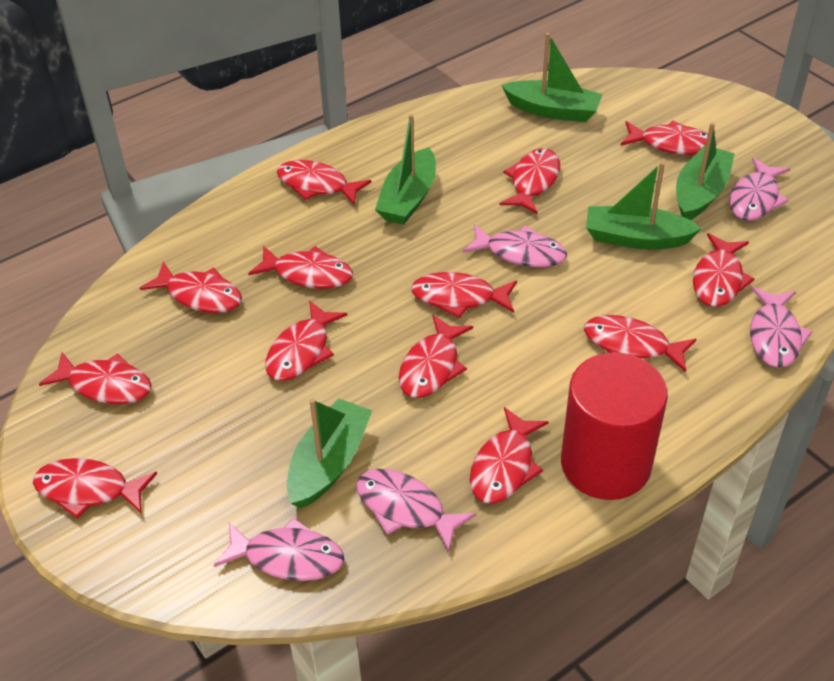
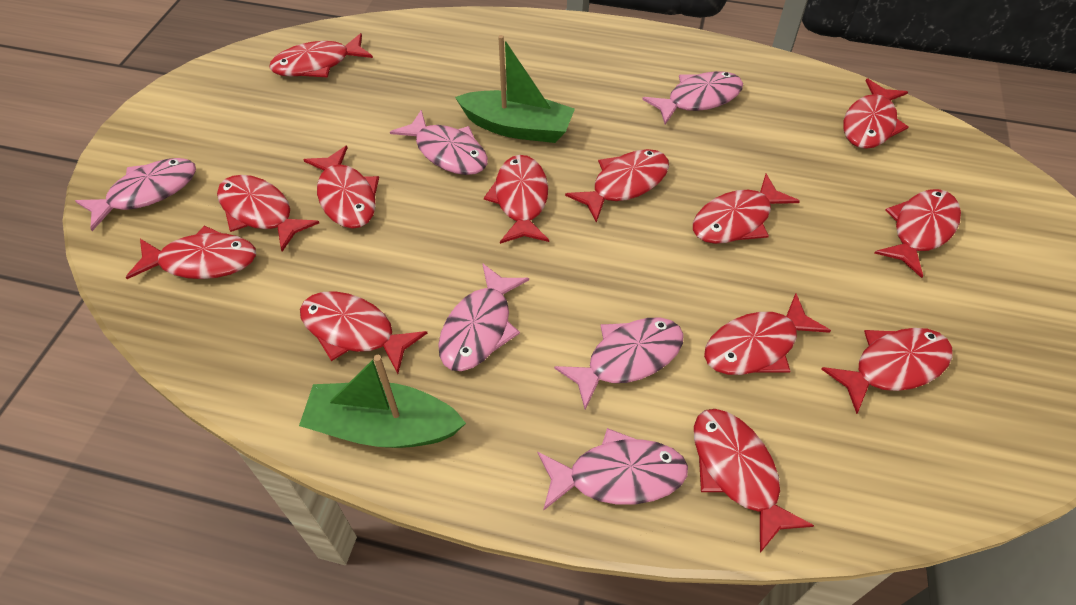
green boat: [287,398,372,509] [375,114,436,225] [501,33,603,122] [586,162,702,250] [676,123,735,220] = 5 -> [299,355,466,448] [455,35,575,143] = 2
pink fish: [214,518,344,581] [356,469,476,551] [463,224,567,267] [729,157,790,221] [750,287,813,368] = 5 -> [75,158,196,231] [390,110,488,175] [438,263,529,371] [537,428,688,511] [554,318,684,410] [642,71,743,124] = 6
red cylinder: [561,352,668,500] = 1 -> none = 0

